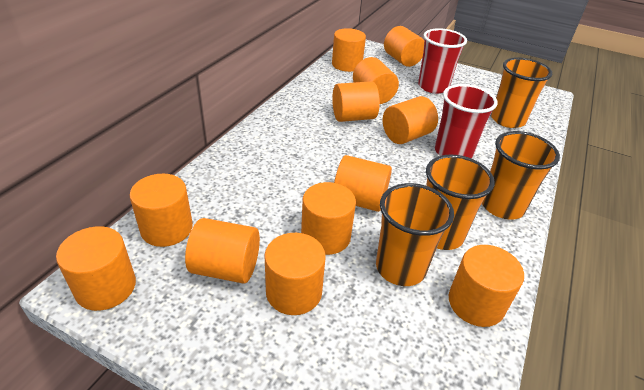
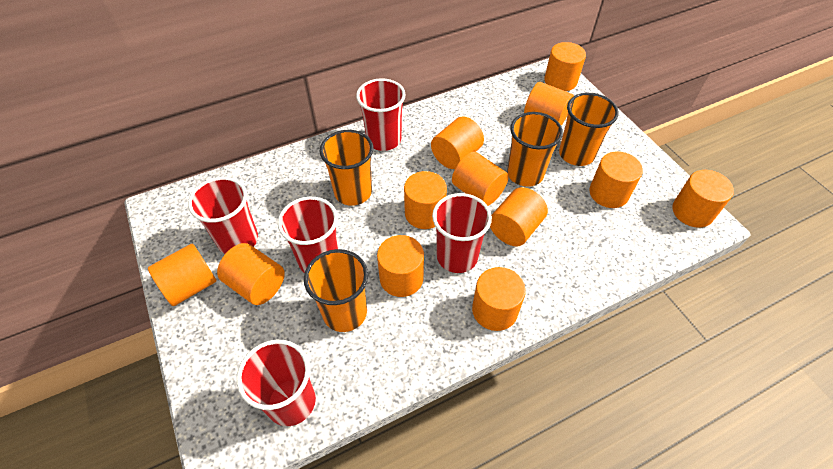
red cup: [418,28,467,94] [435,84,498,158] = 2 -> [188,177,258,254] [237,340,316,426] [278,197,339,273] [356,78,406,151] [432,193,492,273] = 5

